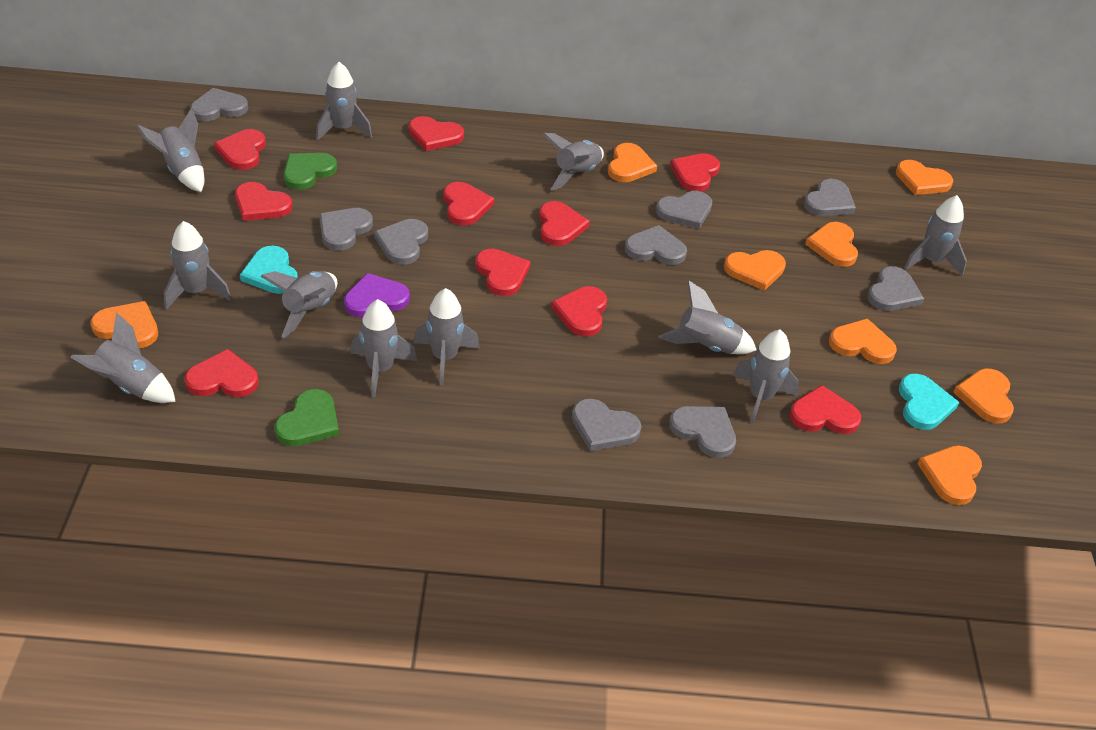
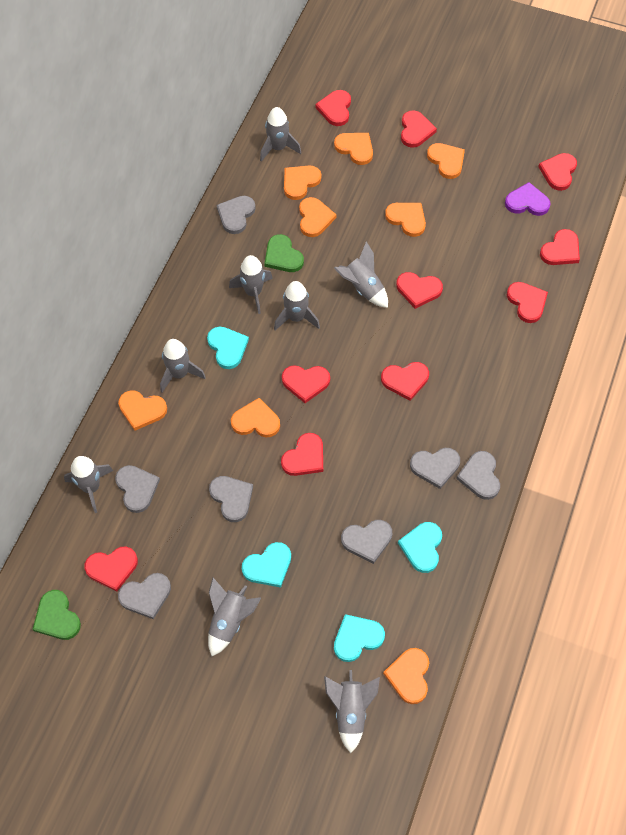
grey heart: [190,88,248,121] [319,208,373,251] [374,219,428,265] [572,399,642,451] [625,225,687,265] [656,191,712,229] [669,406,736,458] [804,179,856,216] [867,266,924,311] = 9 -> [115,465,160,513] [118,573,171,619] [209,476,253,522] [216,196,256,234] [341,520,392,564] [410,448,460,489] [456,451,500,500] = 7
grey rocket: [70,312,176,403] [136,108,204,192] [164,221,232,310] [260,271,337,338] [316,62,372,141] [351,299,417,398] [414,288,480,385] [542,133,604,191] [659,281,757,354] [733,330,799,424] [904,195,967,276] = 11 -> [64,456,113,513] [160,339,206,392] [208,578,261,656] [229,255,273,314] [260,107,301,162] [274,281,320,330] [324,670,380,753] [334,241,388,308] = 8
turquoise heart: [240,246,298,294] [899,374,959,430] = 2 -> [207,327,249,369] [242,542,291,587] [334,614,385,662] [398,522,442,573] = 4

